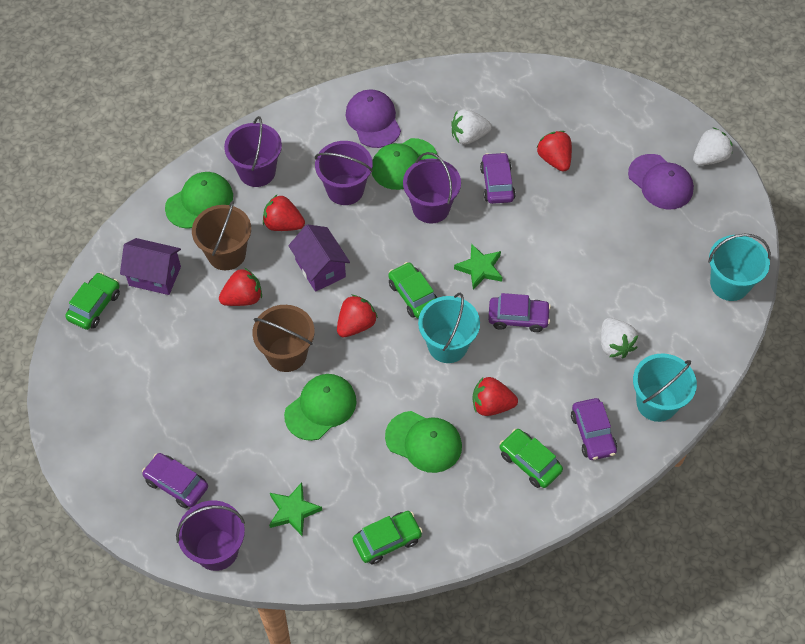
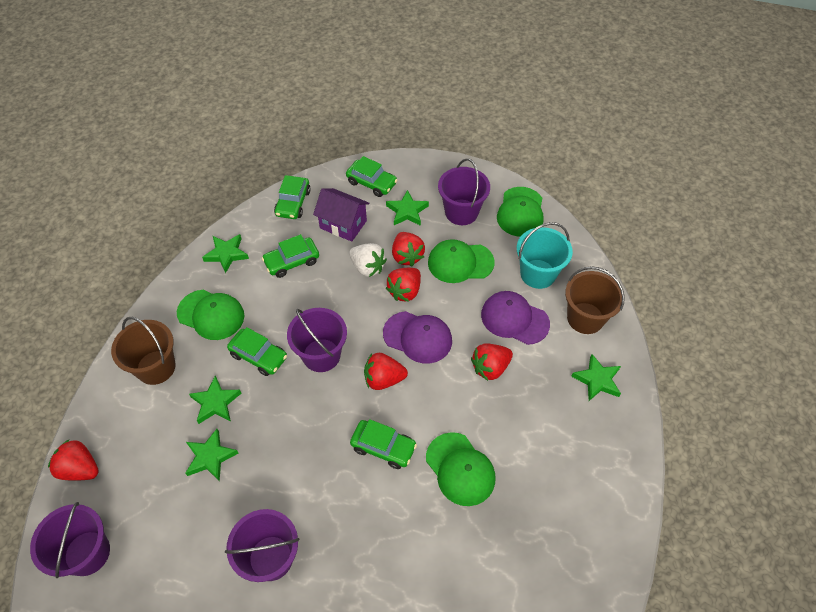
green car: [65,272,120,330] [353,511,423,565] [388,262,438,319] [500,429,563,488] = 4 -> [227,327,287,376] [262,234,319,278] [274,175,311,219] [346,156,397,197] [350,419,417,469] = 5
green star: [269,482,322,536] [454,243,503,290] = 2 -> [186,429,238,481] [189,375,242,424] [202,234,249,273] [386,190,429,226] [571,354,621,401] = 5
purple car: [142,453,208,509] [480,152,516,204] [488,293,551,332] [571,398,617,460] = 4 -> none = 0
purple house: [120,238,181,295] [288,224,350,292] = 2 -> [313,188,370,242] = 1
turquoise bucket: [418,293,480,363] [633,353,697,422] [708,234,771,301] = 3 -> [517,222,573,289] = 1
white strawberry: [451,109,492,144] [601,318,639,358] [693,127,733,165] = 3 -> [349,243,387,277] = 1

